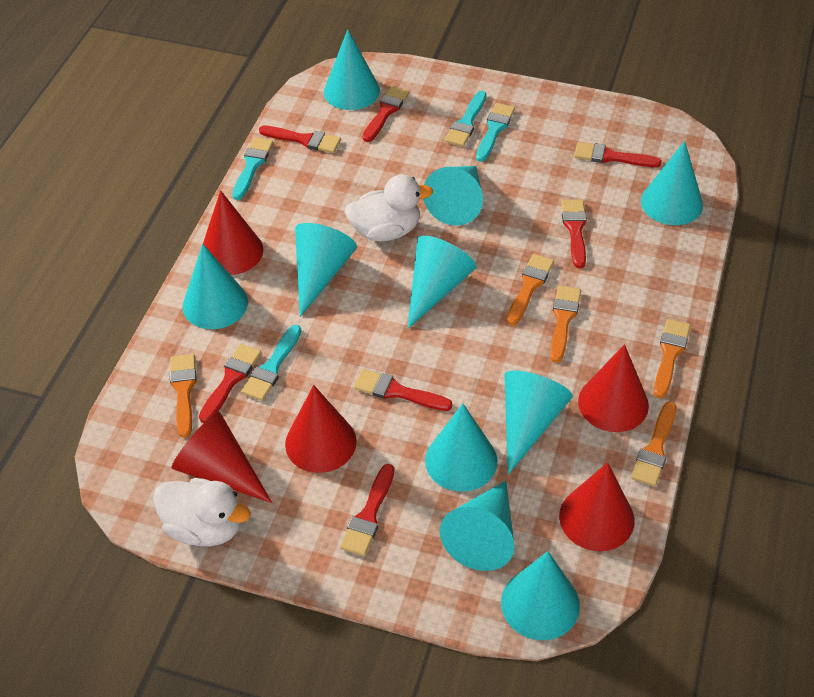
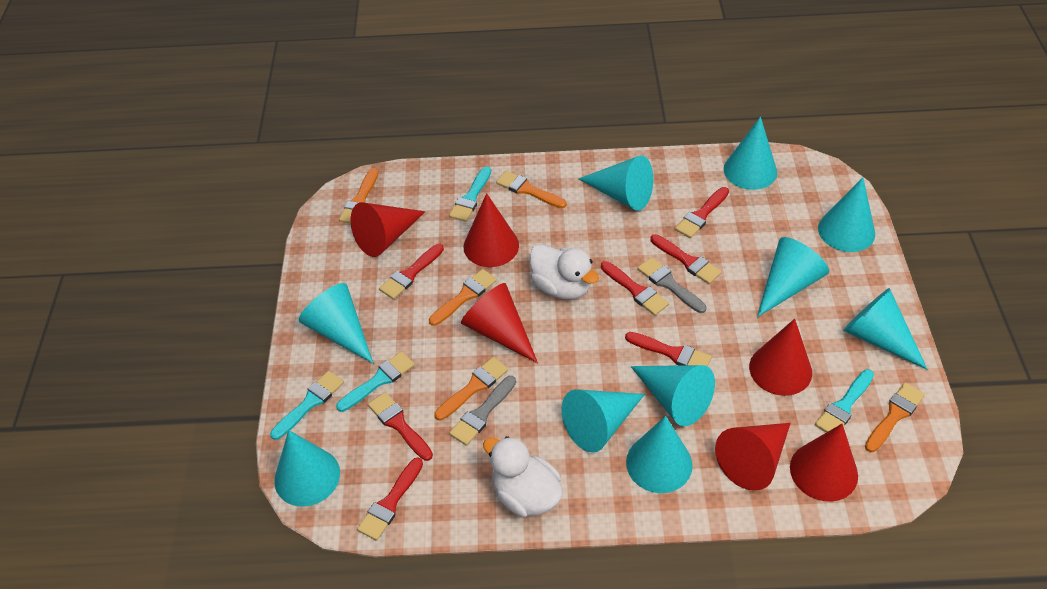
grey brush: none = 0 -> [449,376,516,446] [637,257,707,313] = 2
red cone: [171,412,272,503] [203,190,263,275] [285,385,357,473] [559,462,635,551] [578,344,649,432] = 5 -> [351,202,426,257] [461,283,538,363] [464,193,519,267] [715,423,791,491] [749,319,812,396] [790,424,858,502] = 6

